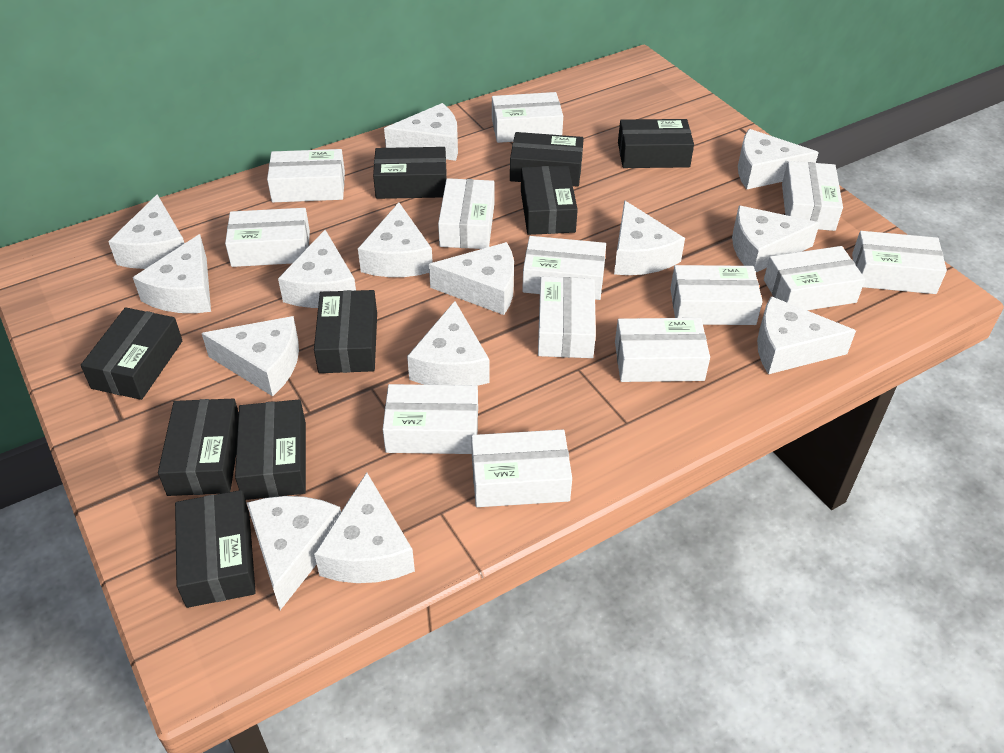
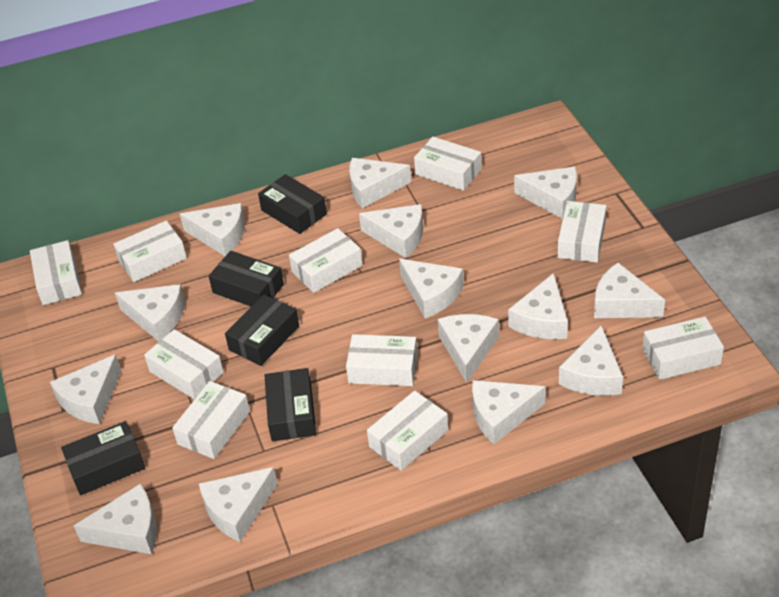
black box: [81,307,182,400] [158,399,239,496] [175,490,256,608] [235,399,306,500] [314,290,377,373] [373,147,447,199] [510,132,584,187] [521,166,578,235] [618,119,694,168] = 9 -> [61,421,145,495] [209,251,284,306] [225,294,299,366] [258,174,327,234] [264,368,316,441] = 5
white box: [225,208,310,267] [267,149,345,202] [383,384,478,454] [438,178,494,249] [471,430,572,507] [492,92,563,143] [522,236,606,300] [538,277,596,358] [615,318,710,382] [670,265,763,325] [764,246,865,310] [782,161,843,231] [852,231,947,294] = 13 -> [30,240,82,305] [113,221,187,282] [144,329,224,399] [172,381,250,459] [289,228,363,293] [346,334,418,386] [367,390,448,471] [414,137,482,191] [558,201,607,263] [642,317,724,380] = 10

